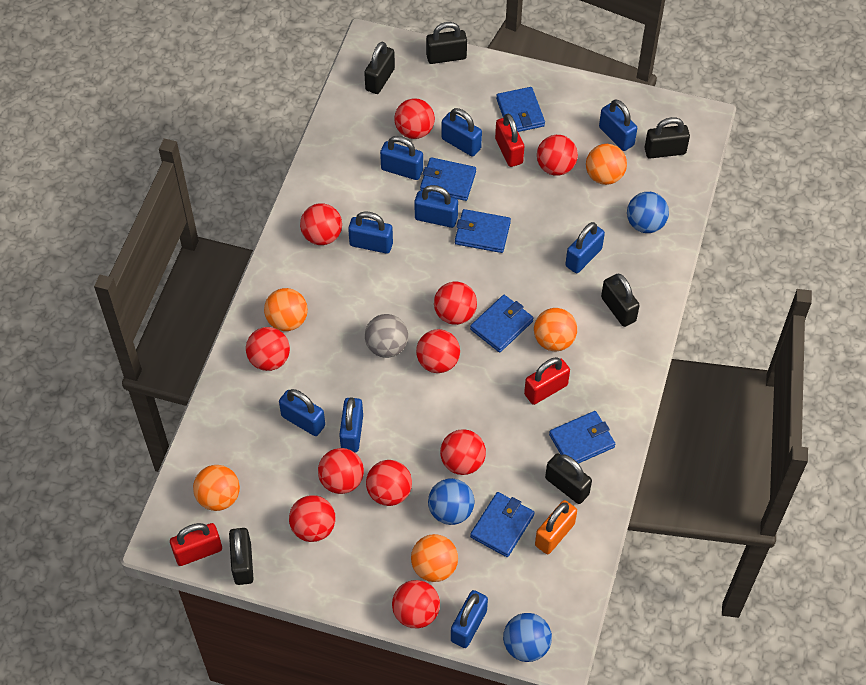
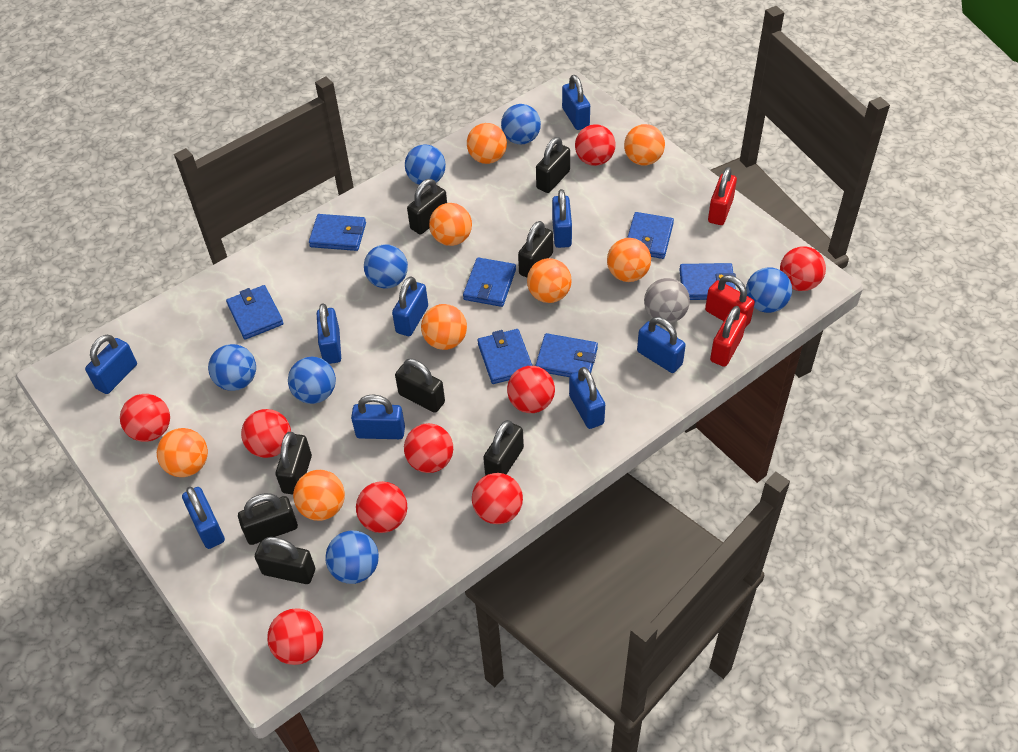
black padlock: [229,528,253,585] [364,42,395,94] [426,22,467,64] [545,453,592,504] [601,274,640,327] [645,117,690,159] = 6 -> [238,493,298,545] [255,537,315,584] [276,432,312,494] [395,359,445,413] [407,179,447,235] [483,420,524,475] [518,221,553,278] [536,137,570,193] = 8
blue ball: [428,478,474,525] [503,613,552,662] [627,192,669,233] = 3 -> [208,344,256,391] [288,357,336,404] [325,531,379,584] [364,244,408,288] [405,144,446,186] [501,104,541,145] [746,267,792,313] = 7
blue wallet: [420,157,476,201] [455,209,511,253] [470,295,534,352] [470,492,535,557] [496,87,545,132] [549,411,615,464] = 6 -> [226,285,284,340] [309,214,366,251] [463,257,516,307] [478,329,533,384] [535,333,598,377] [627,212,674,259] [679,263,736,300] = 7
orange ball: [193,465,240,511] [264,288,308,331] [411,534,458,582] [534,308,577,351] [586,144,627,185] = 5 -> [157,428,208,477] [293,470,345,521] [421,304,467,350] [429,203,472,246] [467,123,507,164] [527,258,571,303] [607,238,651,282] [624,124,665,166] = 8
orange padlock: [535,500,577,554] = 1 -> none = 0
red ball: [246,327,290,371] [289,495,336,542] [300,203,342,245] [318,448,364,494] [366,460,412,506] [392,580,440,628] [394,99,435,139] [416,329,460,373] [434,282,477,325] [440,429,486,475] [537,135,578,176] = 11 -> [120,394,170,442] [241,409,291,458] [267,608,323,665] [356,481,407,533] [404,423,453,473] [472,473,523,524] [507,366,555,413] [575,124,615,166] [780,246,826,291] = 9

